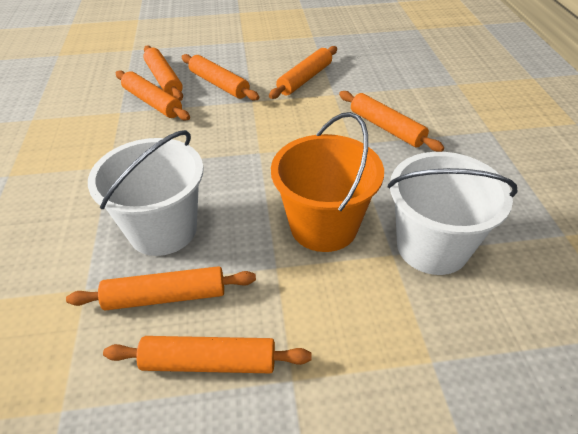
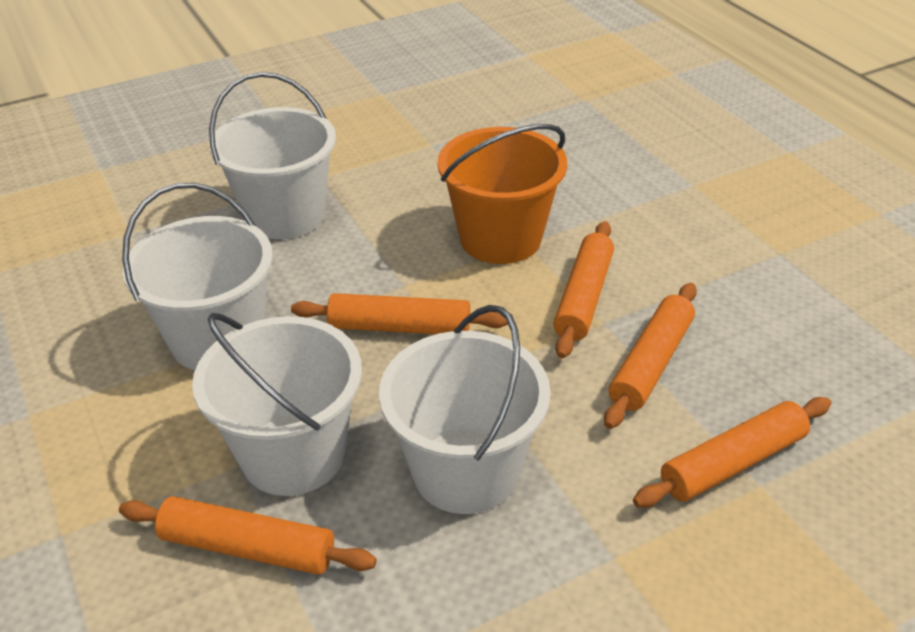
orange rolling pin: [66,266,256,311] [103,336,311,373] [116,70,190,121] [143,45,183,101] [182,54,259,101] [269,46,337,99] [339,91,444,152] = 7 -> [119,496,377,575] [291,293,508,334] [553,221,614,358] [604,283,697,429] [633,397,831,508] = 5
white bucket: [88,130,204,256] [388,152,517,275] = 2 -> [122,182,273,370] [192,313,362,496] [209,72,336,239] [379,305,551,514] = 4

